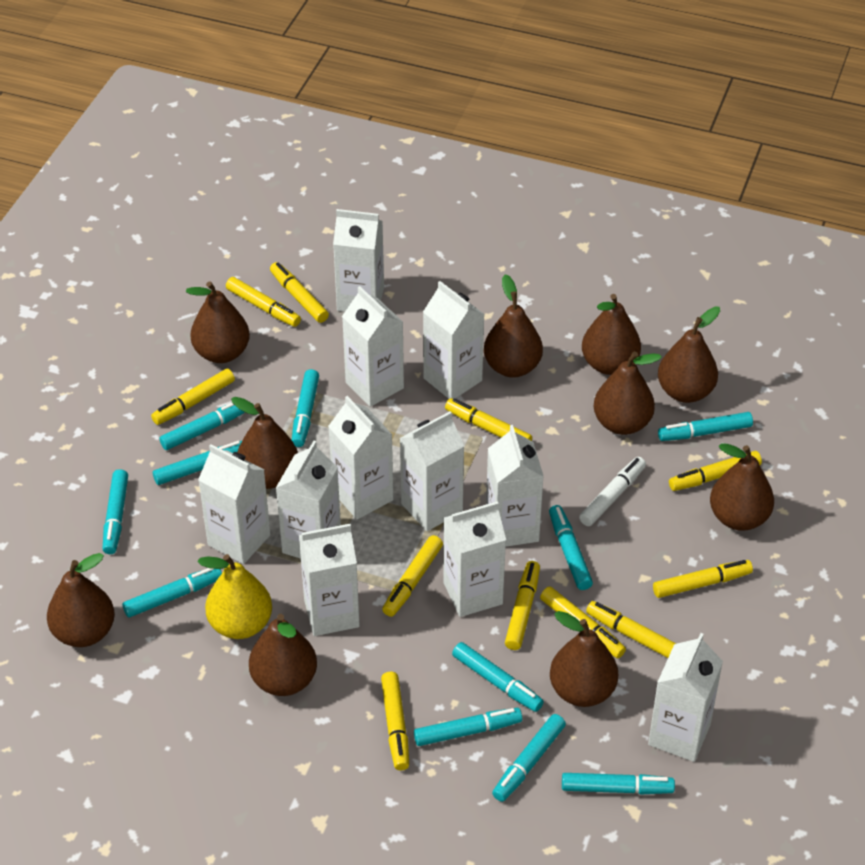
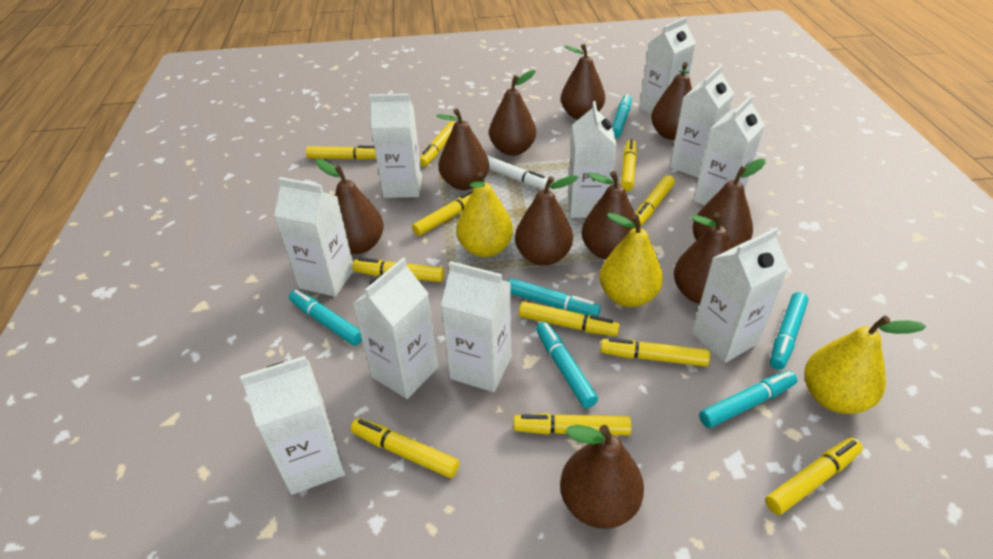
turquoise marker: [103,469,128,554] [122,568,222,618] [153,441,242,485] [159,403,245,450] [292,369,319,447] [414,708,522,746] [452,642,544,712] [492,714,566,802] [549,505,593,590] [562,773,675,794] [658,412,753,441] = 11 -> [289,290,362,346] [508,278,601,317] [536,322,598,408] [612,94,632,138] [699,371,797,428] [770,292,808,370] = 6
white carton: [198,444,270,564] [276,441,341,559] [299,524,360,636] [328,396,393,519] [333,209,384,312] [342,286,404,407] [400,411,464,531] [423,281,485,399] [443,501,506,617] [486,425,544,547] [648,633,723,762] = 11 -> [240,356,345,495] [274,177,353,297] [353,257,438,399] [369,94,422,198] [441,261,511,392] [568,101,617,218] [639,17,696,114] [670,65,734,178] [692,228,789,363] [694,95,765,205] = 10
yellow pear: [197,554,272,639] = 1 -> [456,171,513,257] [600,213,663,307] [804,315,926,414] = 3

